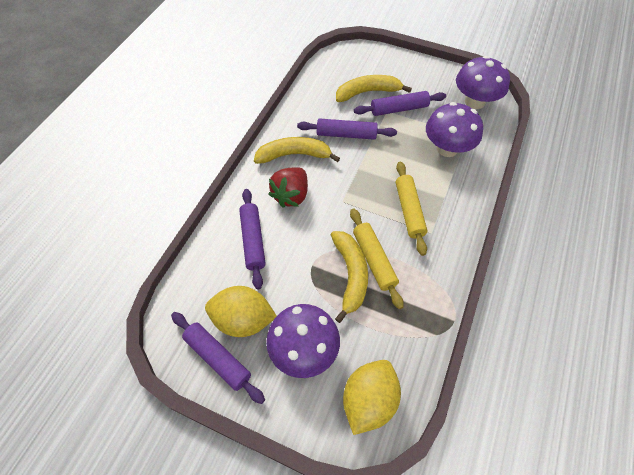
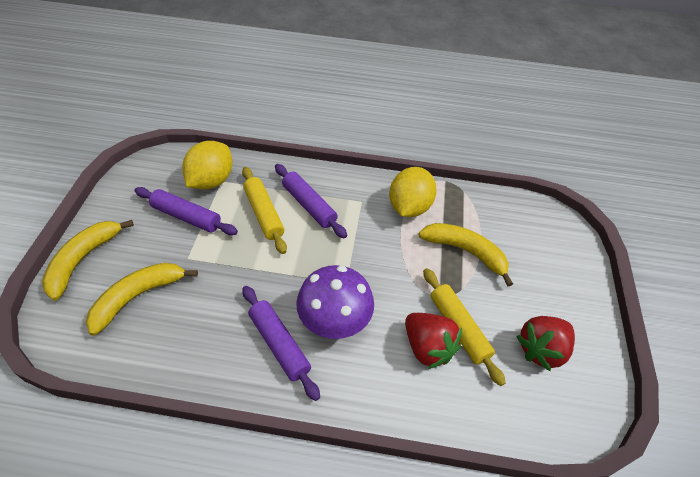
purple mushroom: [266,304,340,378] [426,102,483,157] [456,56,510,109] = 3 -> [296,265,374,339] = 1
purple rolling pin: [171,312,265,404] [239,189,266,289] [297,118,397,140] [354,91,446,116] = 4 -> [134,187,238,235] [242,286,320,401] [275,164,347,238] = 3
red strawberry: [268,167,308,208] = 1 -> [405,313,462,369] [516,316,575,371] = 2

